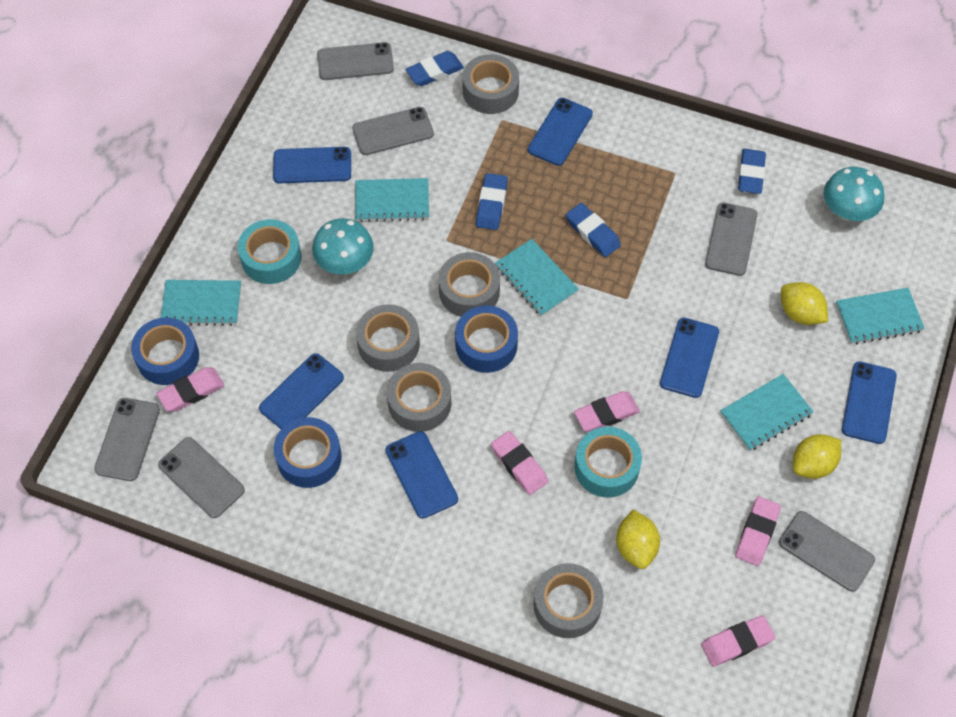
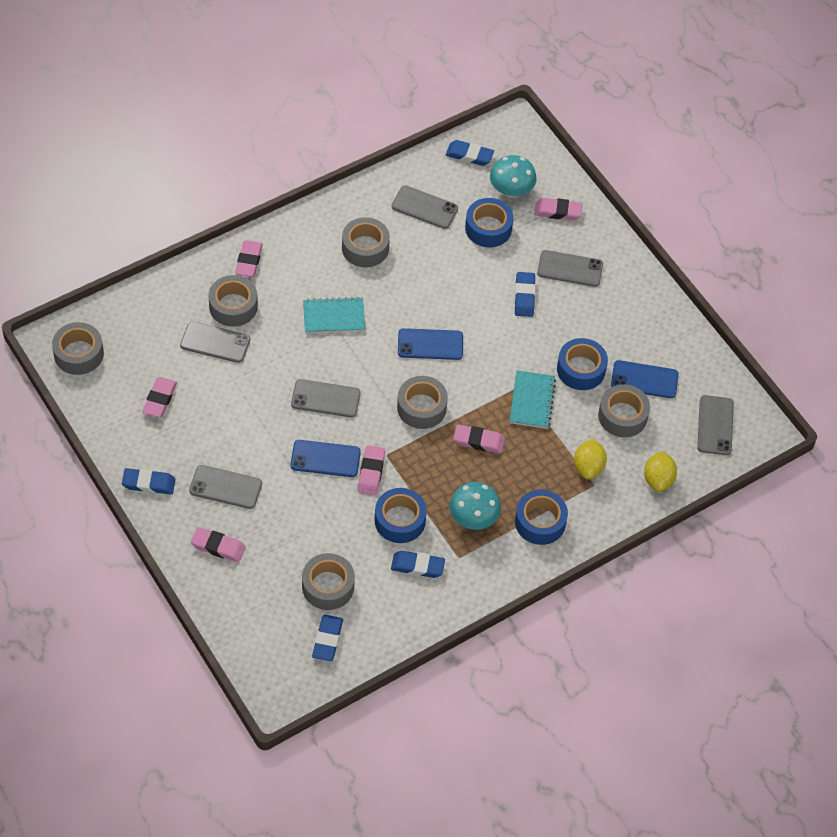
blue eraser: [406,51,464,86] [476,173,508,230] [566,203,621,257] [738,149,766,194] = 4 -> [122,468,176,494] [312,615,343,661] [391,551,445,578] [446,140,494,166] [514,272,536,317] = 5
blue phone: [259,353,344,429] [273,147,351,183] [386,431,458,519] [528,98,593,166] [660,318,719,398] [842,361,897,444] = 6 -> [291,440,361,477] [398,328,463,360] [611,360,679,398] = 3
blue tape: [131,317,199,385] [274,417,342,488] [455,305,518,373] = 3 -> [374,488,427,543] [465,198,513,247] [515,490,568,545] [557,338,608,390] = 4
grey tape: [356,304,420,372] [387,363,451,432] [438,252,500,317] [462,54,519,114] [533,563,604,638] = 5 -> [52,322,104,375] [208,275,258,327] [302,553,355,610] [342,217,390,267] [397,376,448,429] [598,384,650,437] = 6
pink eraser: [156,367,225,412] [491,431,548,495] [574,391,640,432] [701,615,775,667] [735,496,781,566] = 5 -> [142,377,177,418] [191,527,246,562] [235,240,263,277] [357,445,385,495] [453,424,505,453] [534,198,583,220] = 6
turquoise notebook: [161,280,241,326] [355,178,429,222] [495,239,579,316] [720,374,814,451] [836,288,925,344] = 5 -> [303,297,365,333] [509,370,556,429] = 2
turquoise tape: [238,219,301,284] [574,427,642,498] = 2 -> none = 0
yellow lemon: [616,510,660,569] [781,282,828,325] [793,434,841,479] = 3 -> [574,439,607,480] [644,451,677,492] = 2

